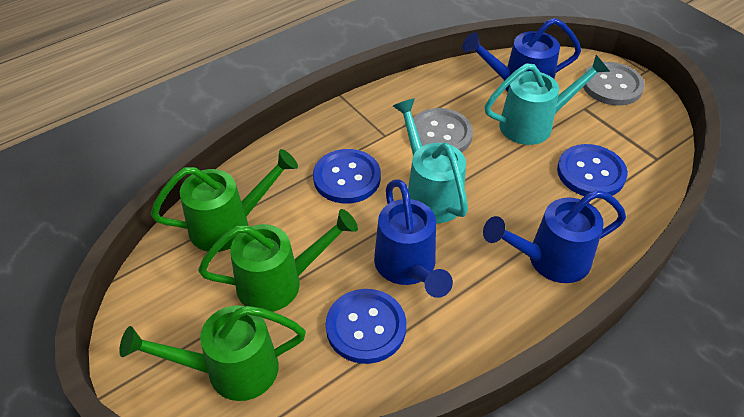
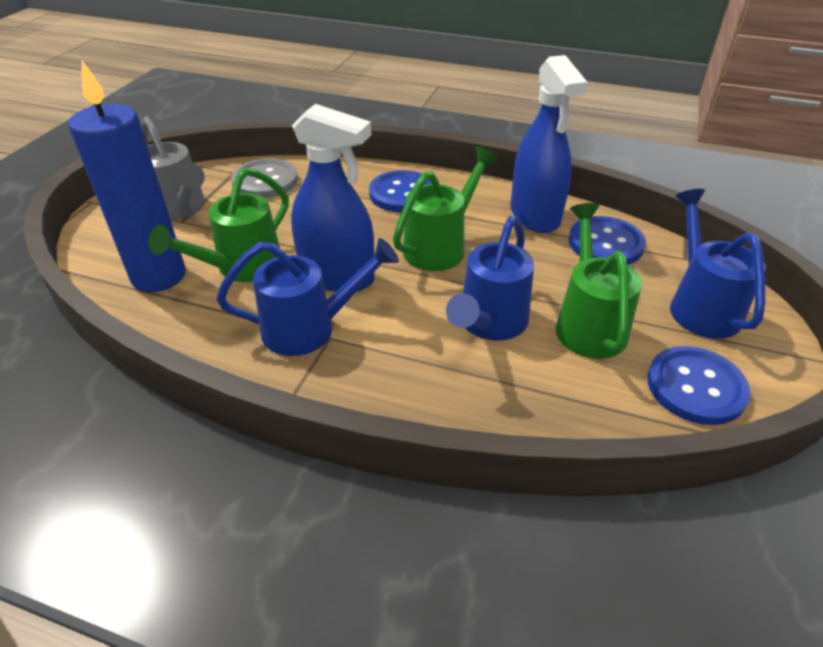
blue candle: none = 0 -> [68,61,186,292] = 1
blue spray bottle: none = 0 -> [291,104,375,292] [511,55,588,233] = 2
grey button: [413,108,473,152] [583,62,645,106] = 2 -> [231,158,298,198] = 1
grey watering can: none = 0 -> [141,116,205,221] = 1
turquoise watering can: [393,98,468,223] [485,55,610,145] = 2 -> none = 0

